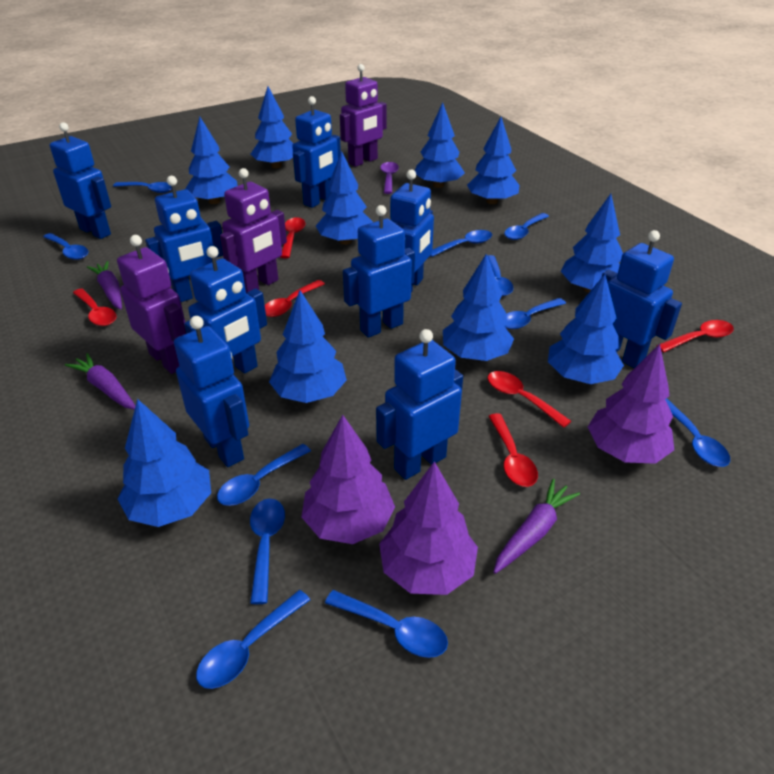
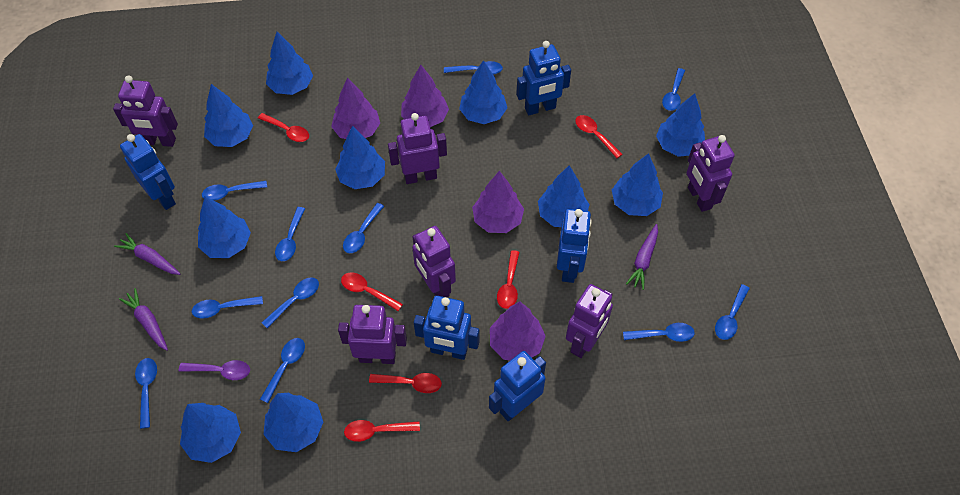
blue robot: [50,122,111,239] [145,176,223,302] [174,316,249,467] [184,246,267,374] [292,96,341,208] [343,205,415,338] [376,329,463,480] [390,170,434,292] [602,230,682,368] = 9 -> [120,134,176,210] [414,296,479,360] [489,351,546,421] [516,41,571,115] [557,209,592,283] = 5
purple robot: [117,235,186,374] [220,168,287,293] [340,64,387,167] = 3 -> [113,76,178,147] [338,305,407,364] [388,113,447,184] [412,226,456,297] [566,284,613,358] [686,135,735,212] = 6
purple tree: [301,415,395,544] [379,461,478,595] [588,344,674,464] = 3 -> [331,77,380,139] [401,65,449,127] [472,171,524,233] [490,301,546,361] = 4

